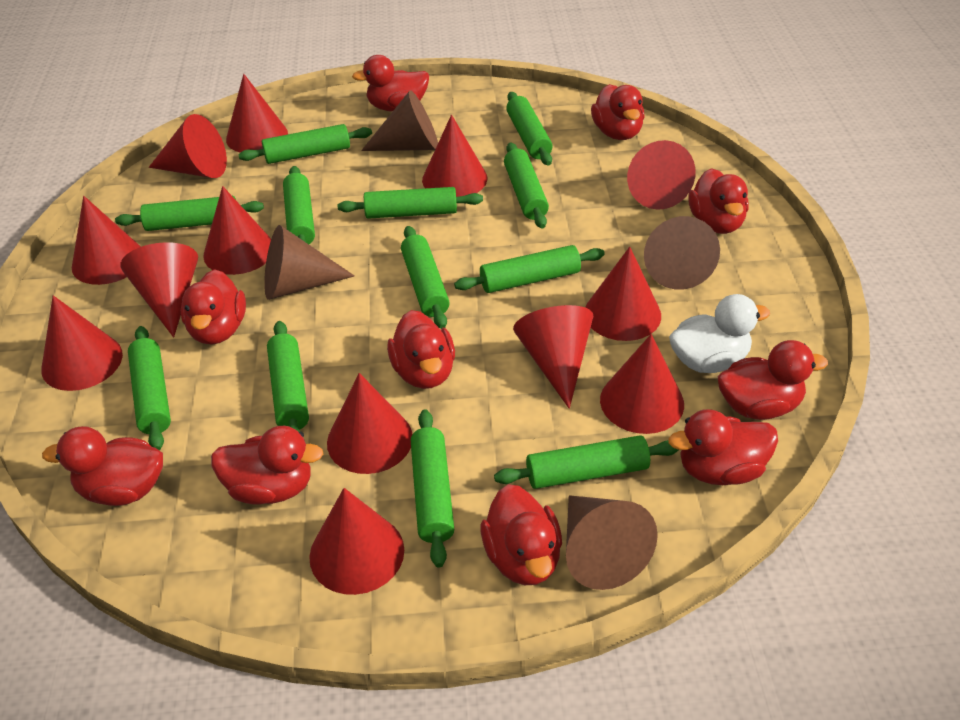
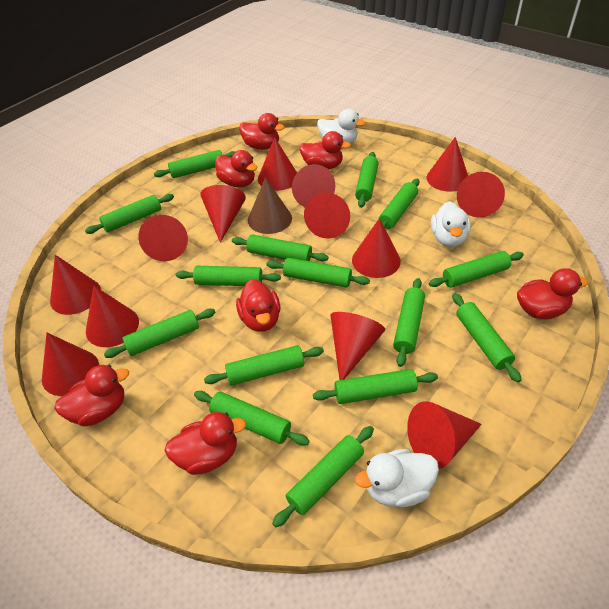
brown cone: [264,225,354,300] [361,90,438,151] [566,495,658,590] [644,216,720,290] = 4 -> [248,177,292,234] = 1
green rolling pin: [115,196,264,231] [128,326,171,450] [238,124,372,164] [267,321,309,432] [283,166,315,244] [338,187,483,219] [401,226,450,329] [411,409,454,568] [454,245,605,293] [494,435,679,489] [504,143,549,228] [506,92,553,166] = 12 -> [85,194,174,234] [104,309,216,358] [154,150,235,178] [176,266,281,286] [194,391,309,446] [204,345,324,386] [232,234,329,261] [266,258,370,288] [272,426,374,527] [313,369,438,404] [355,152,379,208] [379,179,419,229] [393,278,425,367] [429,251,524,288] [452,293,521,383] = 15
red duck: [42,426,163,506] [181,269,246,345] [211,426,323,504] [352,55,429,112] [387,310,455,389] [481,484,562,585] [591,84,645,140] [668,409,778,485] [688,168,749,234] [718,340,828,420] = 10 -> [54,365,129,427] [164,412,246,475] [215,150,258,187] [236,279,280,332] [239,113,285,150] [299,131,351,169] [517,268,588,319] = 7
white duck: [669,294,770,373] = 1 -> [317,109,365,144] [355,449,439,507] [431,201,471,247] = 3

